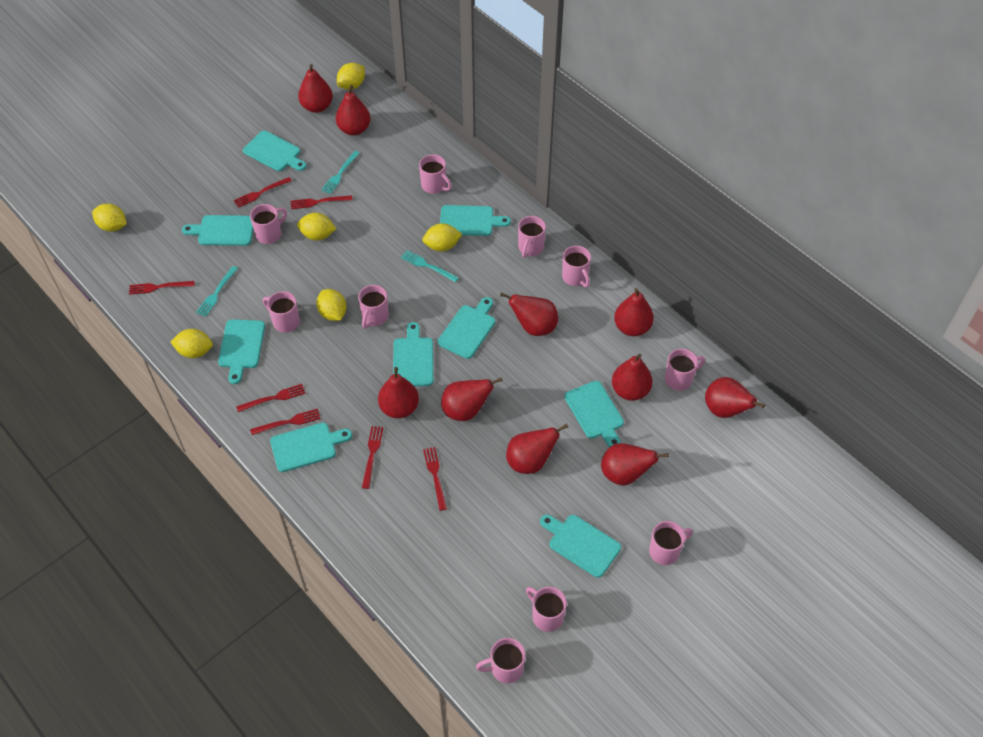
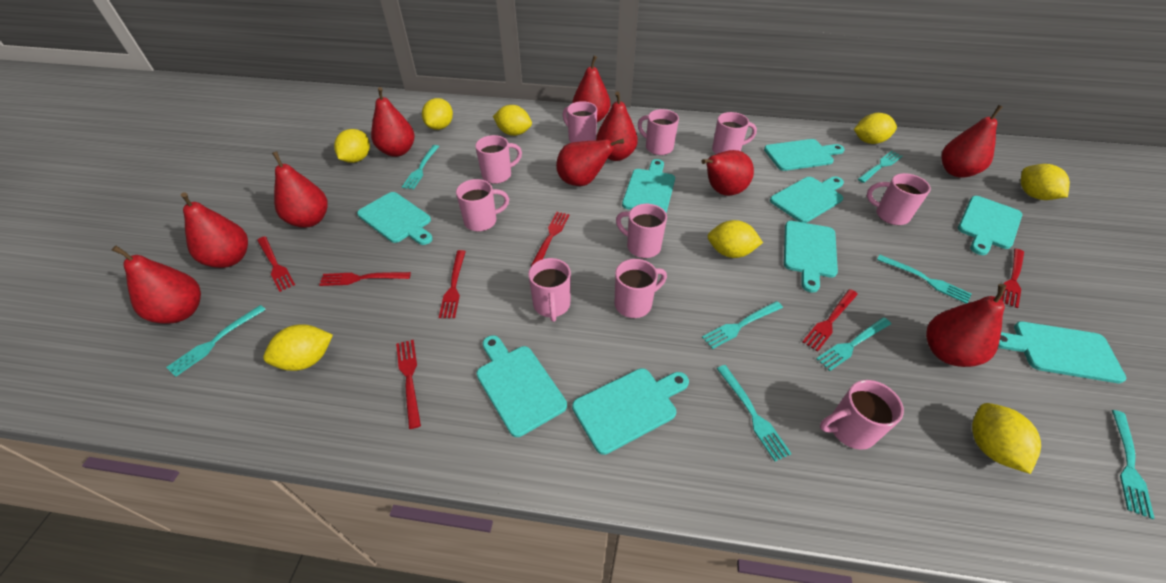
turquoise fork: [196,266,238,317] [321,151,360,194] [401,250,459,282] = 3 -> [166,305,266,377] [402,145,439,189] [702,301,783,349] [717,365,792,461] [816,317,891,371] [858,151,903,183] [877,255,972,304] [1112,410,1155,519] = 8
yellow lemon: [92,203,127,232] [171,329,213,358] [297,213,336,240] [316,289,347,321] [337,63,365,90] [422,223,462,252] = 6 -> [263,324,333,371] [334,129,370,163] [422,98,453,130] [493,105,532,136] [708,220,763,258] [854,113,897,144] [972,403,1041,474] [1021,164,1070,200] = 8

